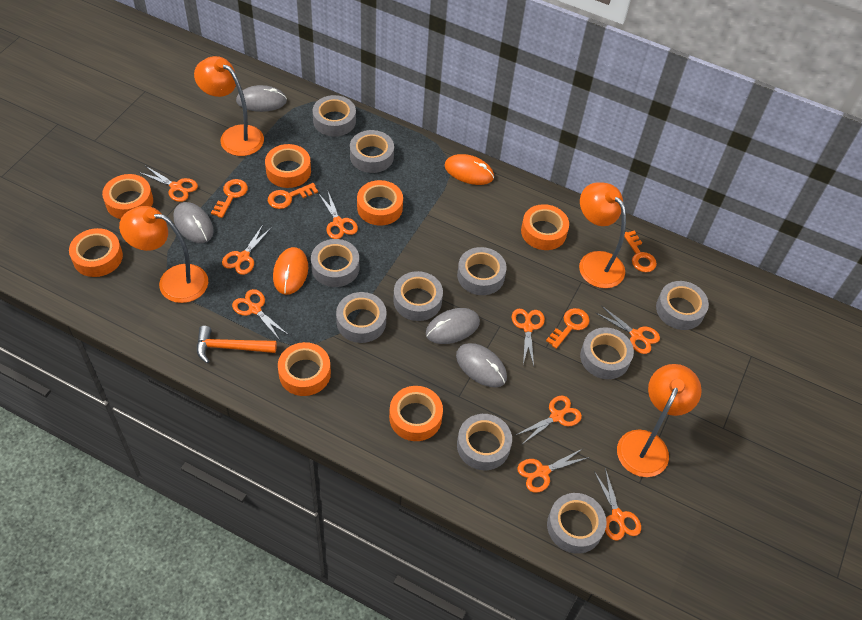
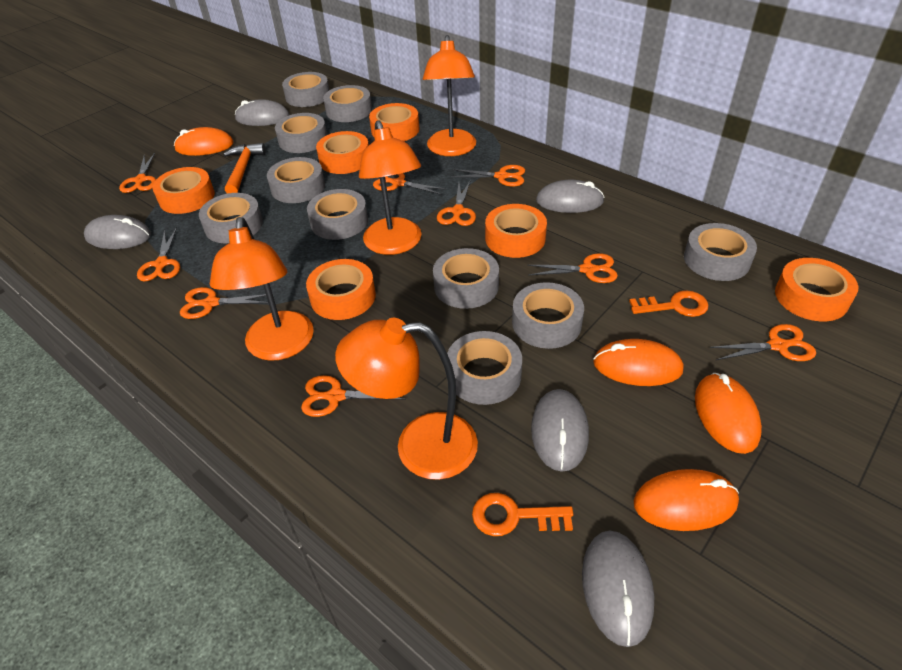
grey mouse: [174,202,214,243] [236,85,287,112] [426,308,480,344] [456,343,507,387] = 4 -> [84,215,151,249] [235,99,289,126] [531,389,589,472] [536,180,605,213] [582,531,654,647] = 5
orange key: [211,179,248,218] [268,183,318,209] [546,308,590,349] [624,231,657,272] = 4 -> [472,493,573,536] [629,290,709,317] = 2
orange mouse: [273,247,308,295] [444,154,494,185] = 2 -> [174,127,234,156] [593,339,684,386] [634,469,739,531] [695,373,762,454] = 4
orange tape: [69,228,123,277] [102,174,153,219] [265,144,311,188] [278,342,331,396] [357,180,403,226] [389,386,443,441] [521,204,569,250] = 7 -> [152,167,215,214] [306,259,376,320] [316,131,369,174] [369,103,419,141] [485,204,547,258] [775,258,858,321] = 6

